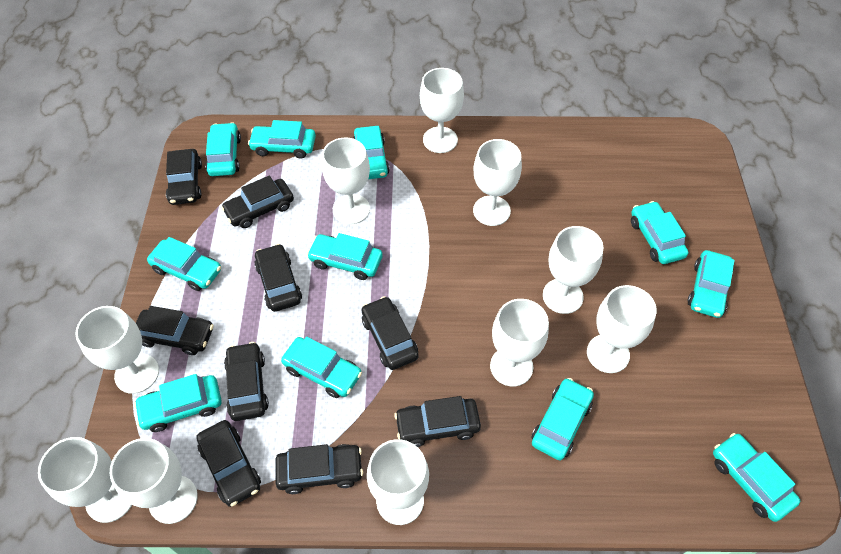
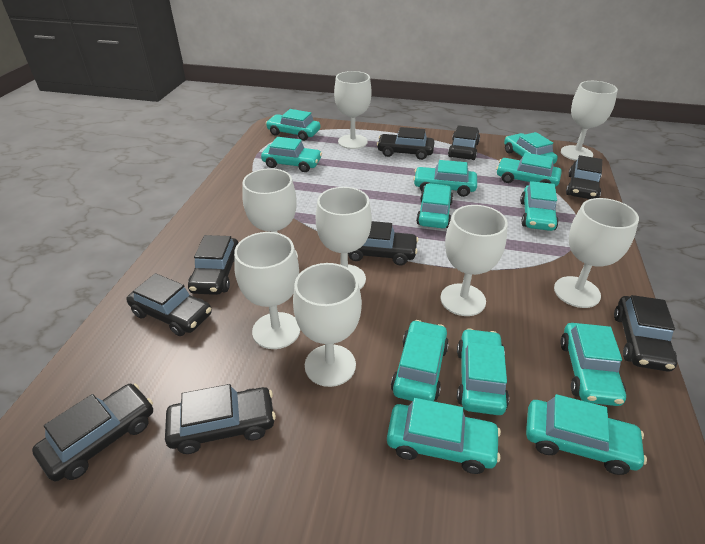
turquoise car: [134,374,222,432] [147,237,221,291] [205,122,241,176] [248,120,316,159] [281,337,362,398] [307,233,383,280] [353,126,390,179] [532,378,594,460] [631,201,688,264] [687,250,735,318] [713,433,800,522] = 11 -> [261,137,322,172] [266,109,320,141] [387,398,501,474] [391,320,449,401] [413,160,477,197] [416,183,453,228] [457,328,509,415] [496,152,562,187] [504,132,558,164] [520,181,559,231] [526,394,647,475] [560,323,626,406] = 12
white goblet: [38,437,132,523] [75,306,159,394] [110,438,198,524] [322,137,370,224] [367,439,429,525] [420,68,464,153] [473,139,522,226] [490,299,549,386] [543,226,603,314] [587,285,657,373] = 10 -> [234,232,300,349] [242,168,298,258] [293,263,362,387] [316,187,372,289] [334,71,371,149] [441,205,508,316] [554,198,639,308] [561,81,618,161] = 8

